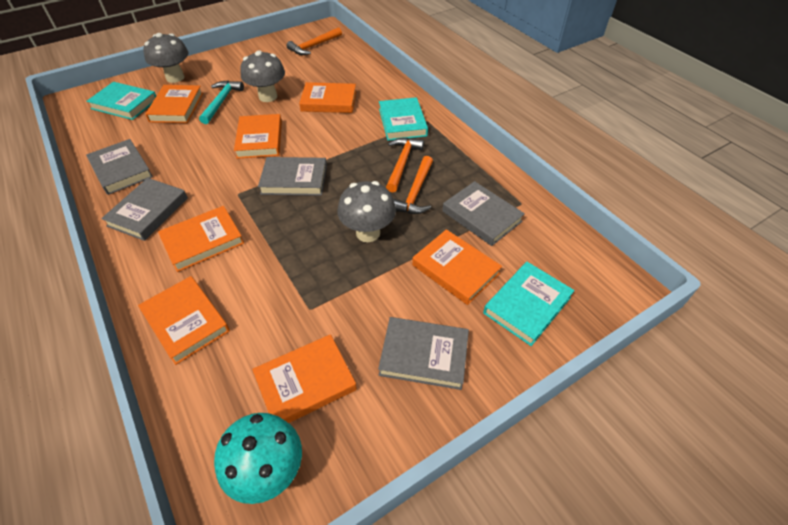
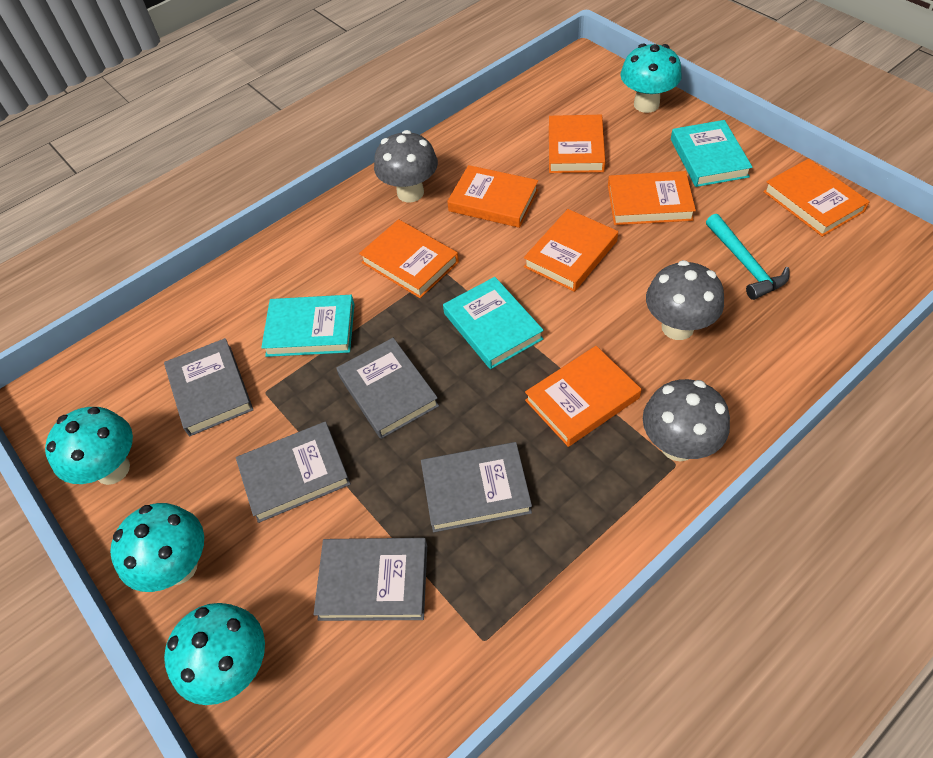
orange hammer: [286,27,342,55] [386,138,424,192] [394,156,433,214] = 3 -> none = 0
turquoise mushroom: [214,413,302,504] = 1 -> [45,407,133,485] [110,503,204,592] [164,603,265,705] [620,43,682,113] = 4

